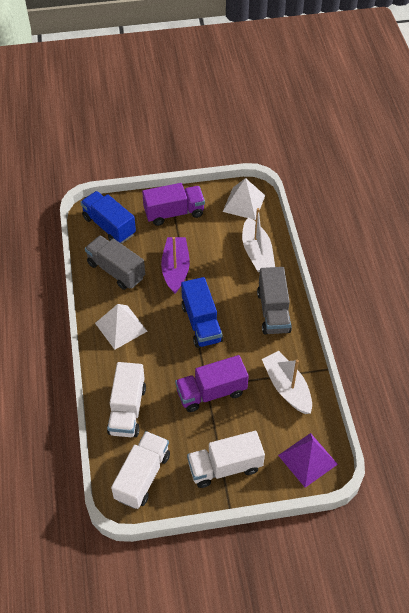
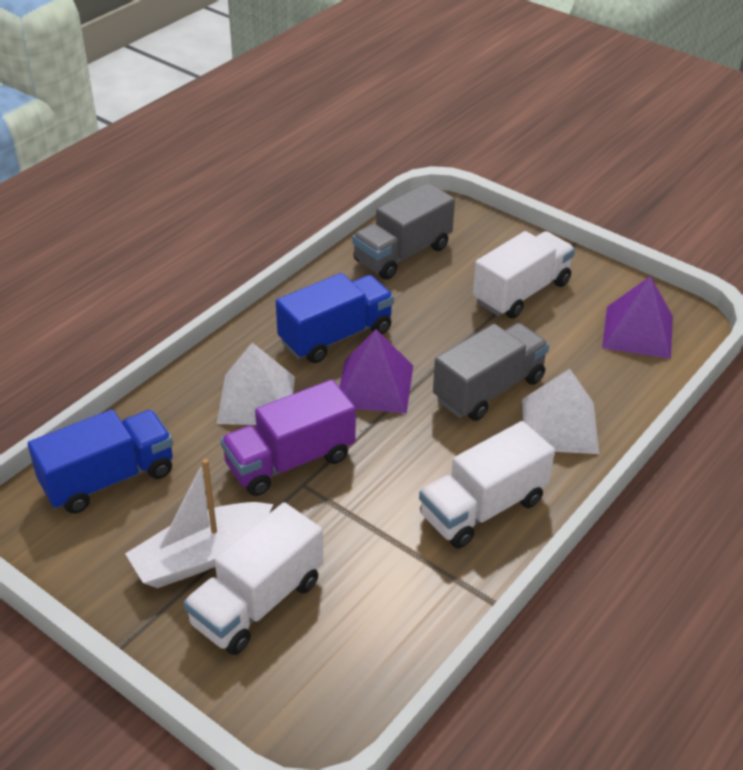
purple boat: [161,237,190,294] = 1 -> none = 0
purple pyramid: [278,433,338,488] = 1 -> [339,329,413,414] [602,276,673,359] = 2
purple truck: [142,183,205,226] [175,355,249,412] = 2 -> [220,380,356,496] = 1
white boat: [242,208,275,272] [262,351,312,414] = 2 -> [125,459,273,588] = 1

